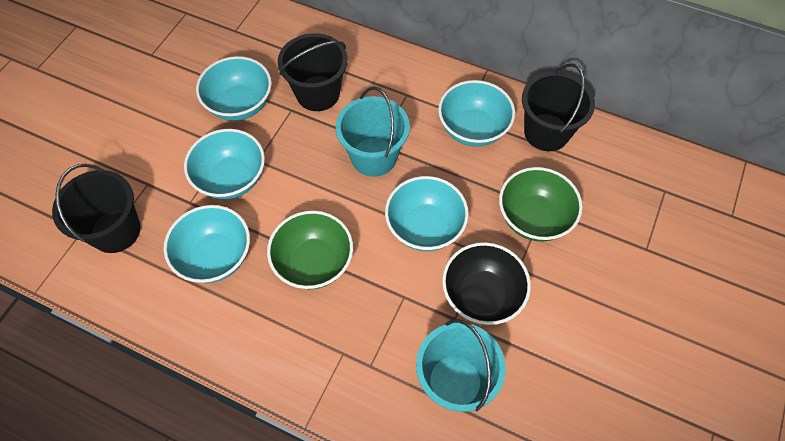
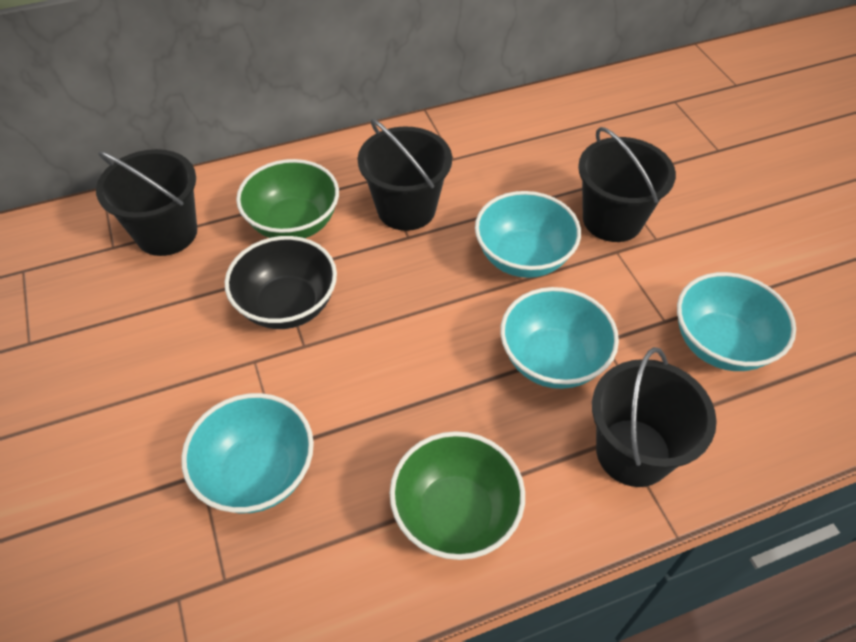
black bucket: [52,164,141,253] [278,33,348,111] [522,63,595,151] = 3 -> [96,149,197,256] [358,119,452,231] [578,127,676,242] [592,347,717,487] = 4
turquoise bowl: [164,205,250,283] [184,129,265,199] [196,56,272,121] [385,176,469,251] [438,80,515,147] = 5 -> [181,393,314,513] [475,191,581,278] [500,287,619,389] [677,272,796,371] = 4
turquoise bucket: [336,87,410,177] [416,319,506,412] = 2 -> none = 0

